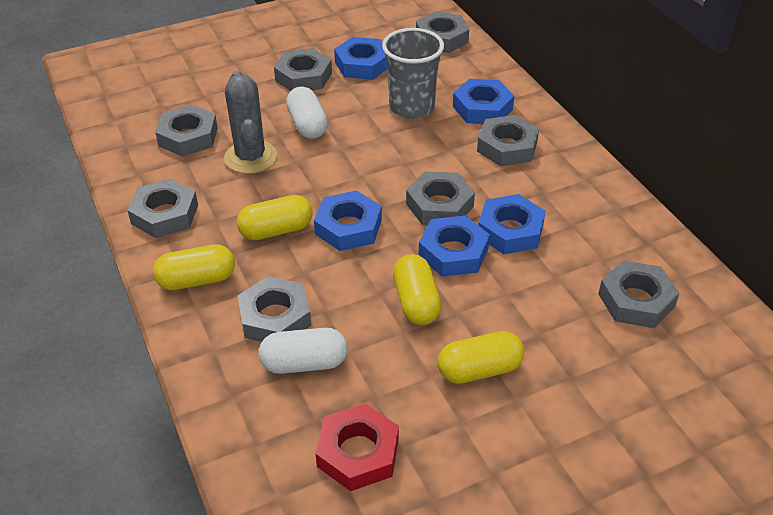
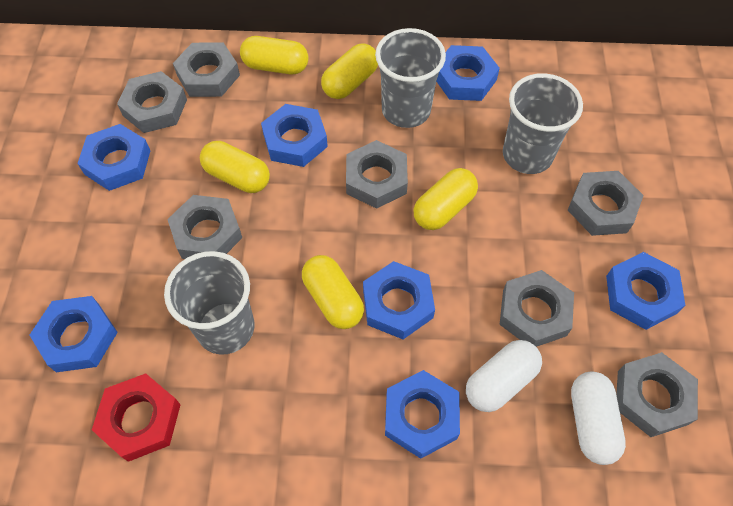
blue nut: [314,190,382,251] [334,37,388,80] [419,215,490,277] [453,79,514,124] [478,194,546,254] = 5 -> [30,296,118,372] [77,124,151,191] [261,104,328,167] [363,261,435,339] [385,370,460,459] [436,45,500,101] [606,252,685,330] = 7
grey cactus: [224,71,277,174] = 1 -> none = 0
grey cup: [382,28,444,119] = 1 -> [164,251,255,355] [375,28,446,128] [503,73,583,174] = 3
grey nut: [127,178,198,238] [155,105,218,157] [237,276,311,342] [274,48,332,91] [406,171,475,225] [416,11,469,53] [477,115,539,166] [598,260,680,328] = 8 -> [117,71,187,133] [167,195,242,259] [173,42,240,97] [346,140,408,209] [500,270,574,347] [568,171,644,236] [616,352,698,437] = 7
yellow capsule: [153,244,235,290] [237,195,313,240] [393,254,441,325] [438,331,524,384] = 4 -> [200,141,270,193] [240,36,309,74] [302,255,364,329] [321,43,378,99] [413,168,478,230] = 5

